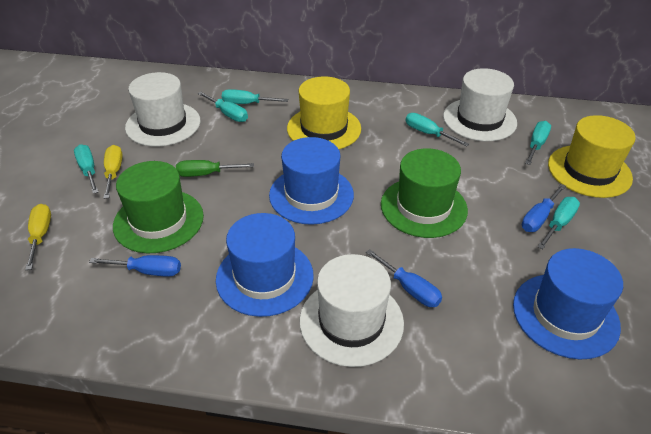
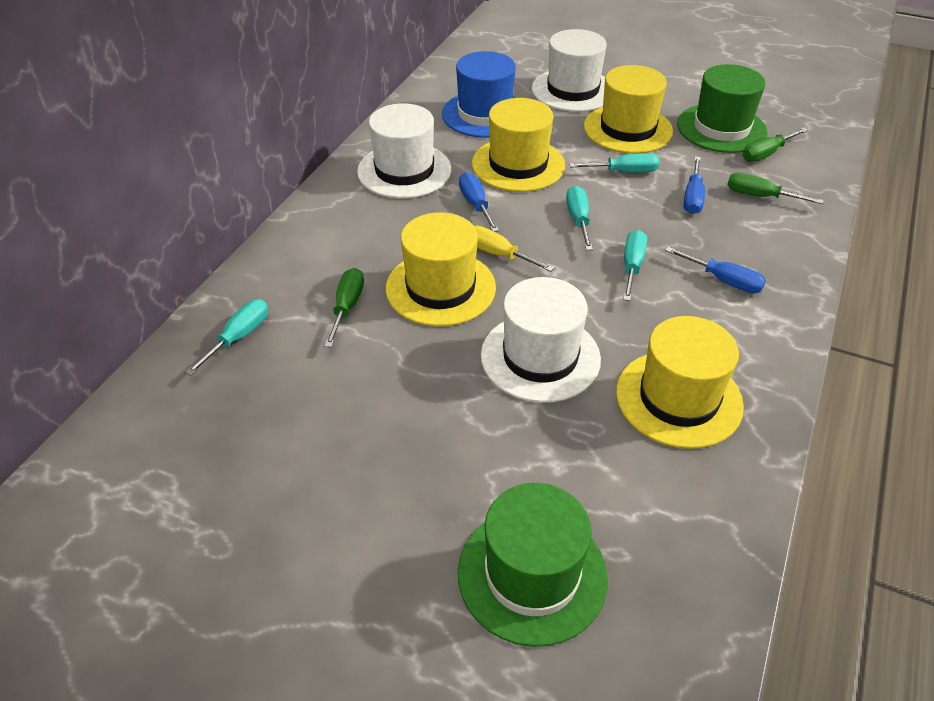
blue hat: [216,213,314,317] [269,137,354,225] [513,248,623,359] = 3 -> [442,51,516,138] = 1
green screwdriver: [176,160,254,177] = 1 -> [324,268,364,347] [727,173,824,204] [743,128,808,162] = 3
turquoise screwdriver: [74,144,98,194] [198,92,248,122] [222,89,288,104] [406,113,469,147] [525,121,551,165] [537,197,580,249] = 6 -> [185,299,268,376] [566,186,593,250] [569,153,659,173] [623,230,647,301] = 4
yellow hat: [287,76,361,149] [548,115,636,198] = 2 -> [386,212,496,327] [472,98,565,192] [584,65,673,154] [616,316,744,449] = 4
yellow screwdriver: [25,204,51,270] [104,145,123,199] = 2 -> [474,226,554,272] = 1

